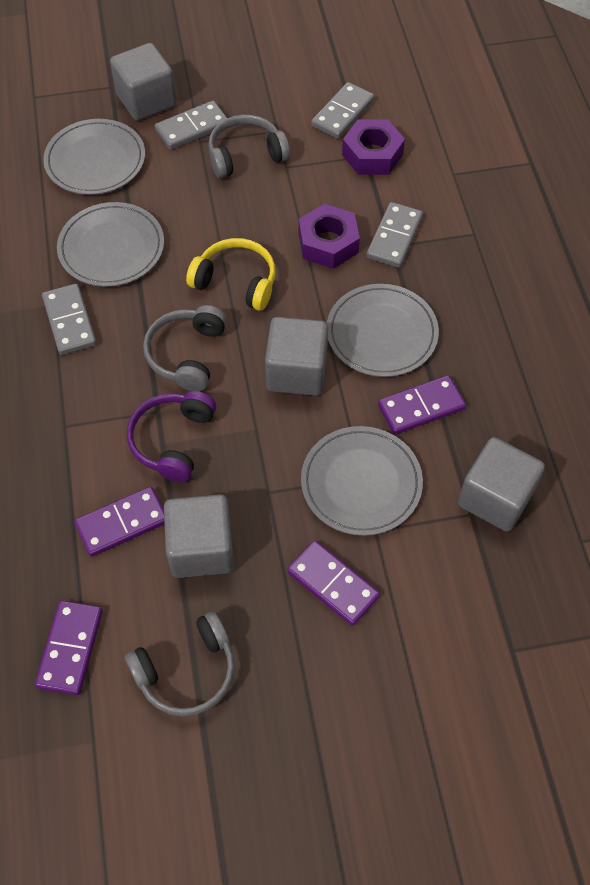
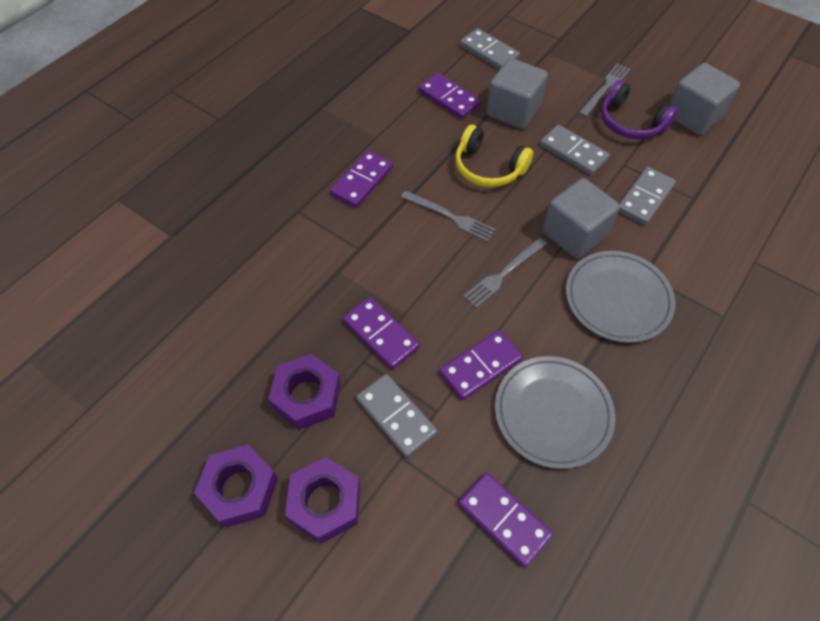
grey cube: [110,43,176,121] [164,494,234,578] [265,317,328,396] [458,437,545,532] = 4 -> [486,58,548,129] [543,178,620,259] [669,63,740,135] = 3
grey fork: none = 0 -> [401,191,496,242] [463,238,547,308] [579,63,630,117] = 3
grey headphones: [125,611,235,717] [143,305,227,391] [208,115,290,178] = 3 -> none = 0
grey plate: [43,119,145,195] [57,202,164,287] [301,426,423,536] [327,284,439,377] = 4 -> [495,356,615,469] [566,251,675,343] = 2
purple domino: [35,601,103,695] [74,486,164,557] [287,540,380,626] [378,375,466,435] = 4 -> [330,151,393,208] [343,297,420,369] [418,73,481,119] [439,330,523,400] [458,472,553,567] = 5
purple nut: [299,204,360,269] [342,119,405,175] = 2 -> [194,445,278,528] [268,354,341,430] [285,457,360,544] = 3

